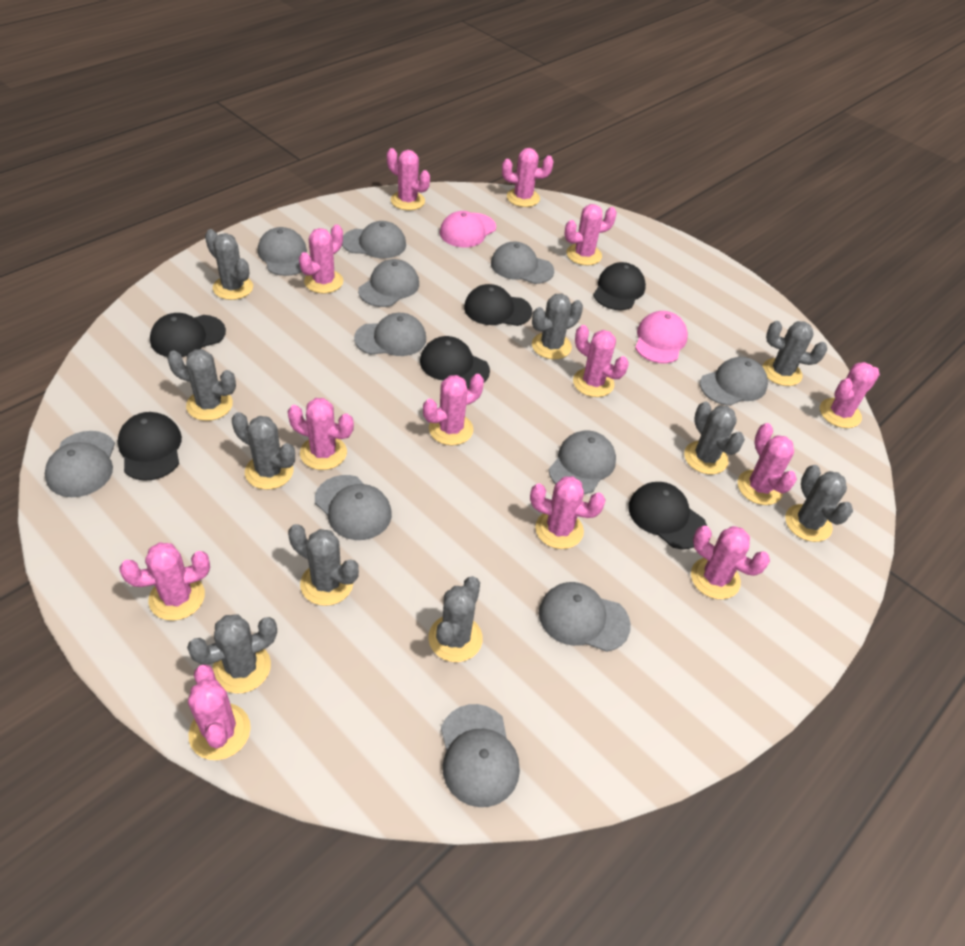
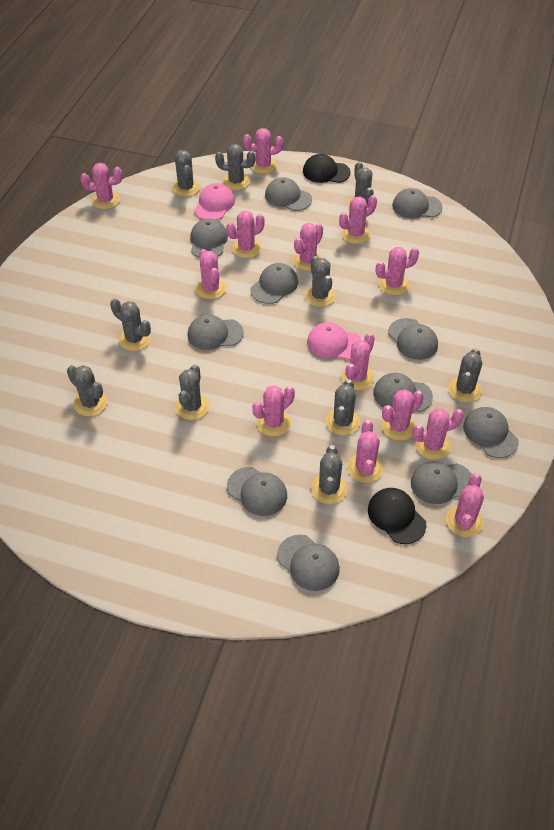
black cap: [118,412,182,481] [150,313,226,357] [420,336,490,388] [464,284,532,326] [593,262,646,310] [628,482,707,549] = 6 -> [303,154,351,183] [368,488,427,544] = 2

